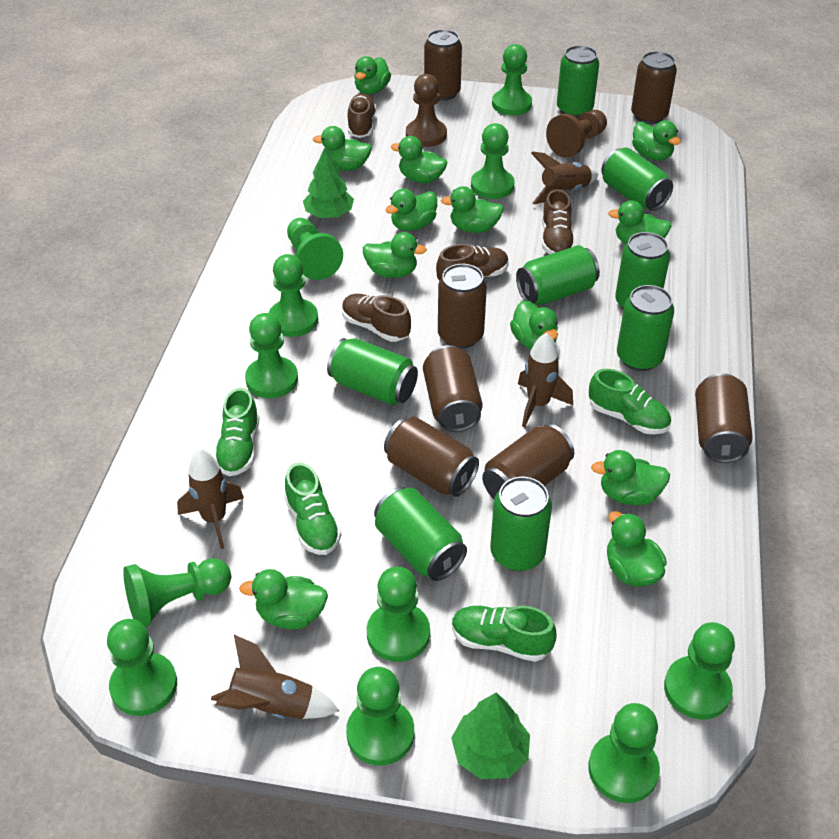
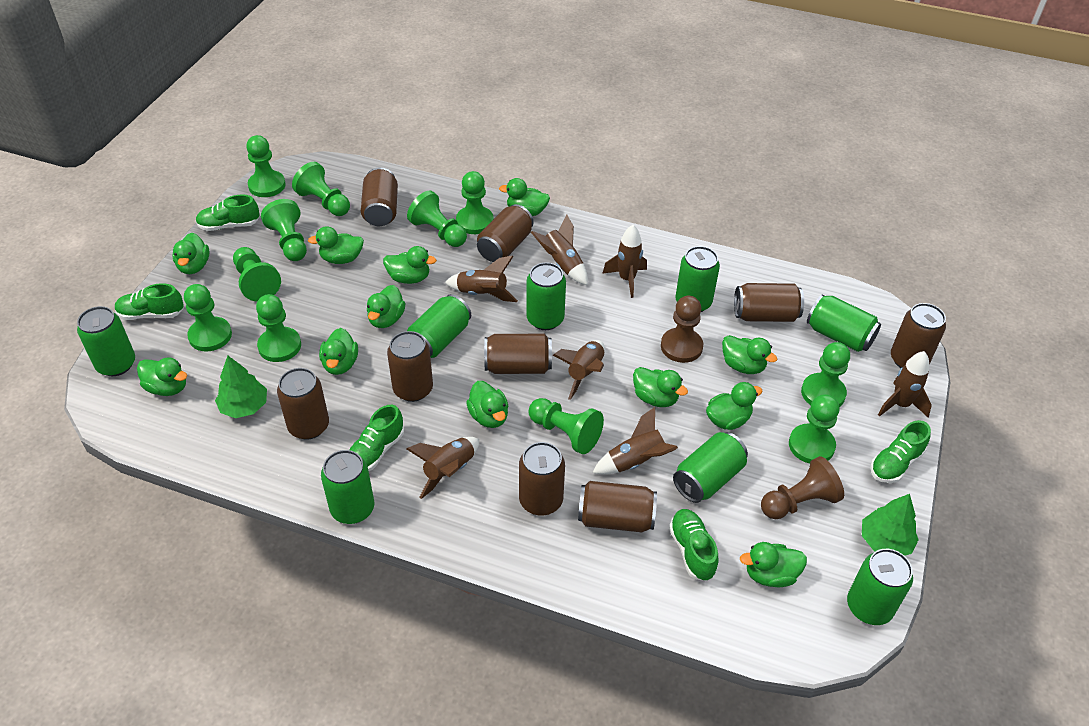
brown can: [384,417,479,497] [423,345,483,432] [424,29,462,101] [438,264,487,348] [482,424,574,499] [631,51,677,124] [695,373,753,463] = 7 -> [277,368,329,440] [361,167,398,226] [387,331,433,402] [477,204,534,262] [484,334,552,374] [519,442,565,515] [578,481,657,532] [734,283,804,322] [891,303,946,368] = 9
brown rocket: [177,448,244,549] [211,635,339,719] [518,332,573,427] [531,151,598,204] = 4 -> [407,437,479,499] [445,256,518,302] [531,214,588,286] [553,340,605,400] [593,407,678,475] [602,225,647,298] [878,351,932,417] = 7
brown shoe: [342,294,411,342] [348,94,376,138] [436,244,509,281] [542,189,575,254] = 4 -> none = 0
green shoe: [214,388,259,476] [284,462,341,555] [452,606,557,662] [589,369,671,434] = 4 -> [115,283,184,320] [196,194,259,231] [350,405,404,471] [669,509,719,581] [870,420,931,483] = 5

